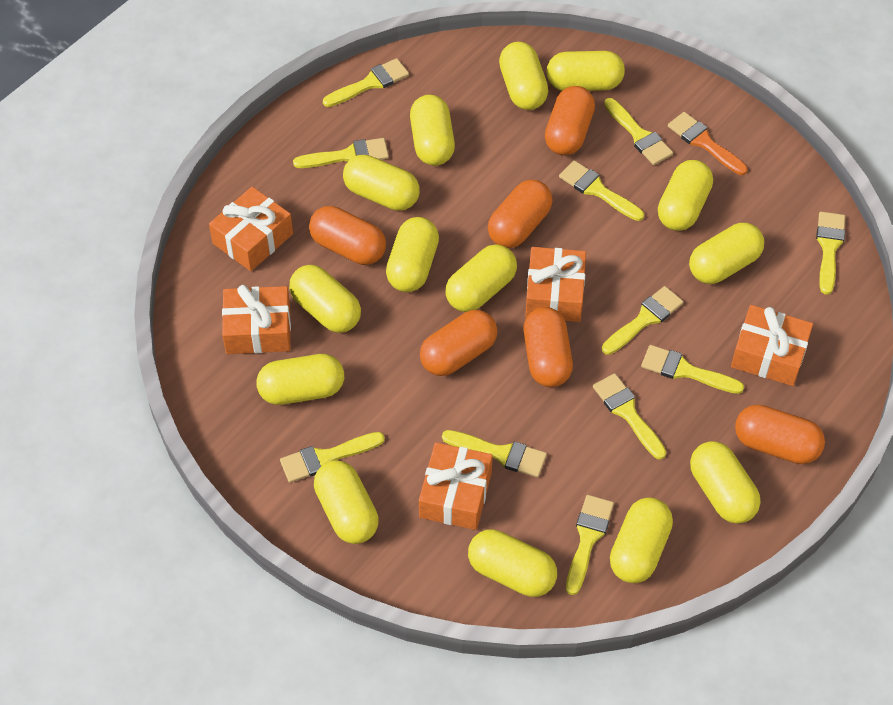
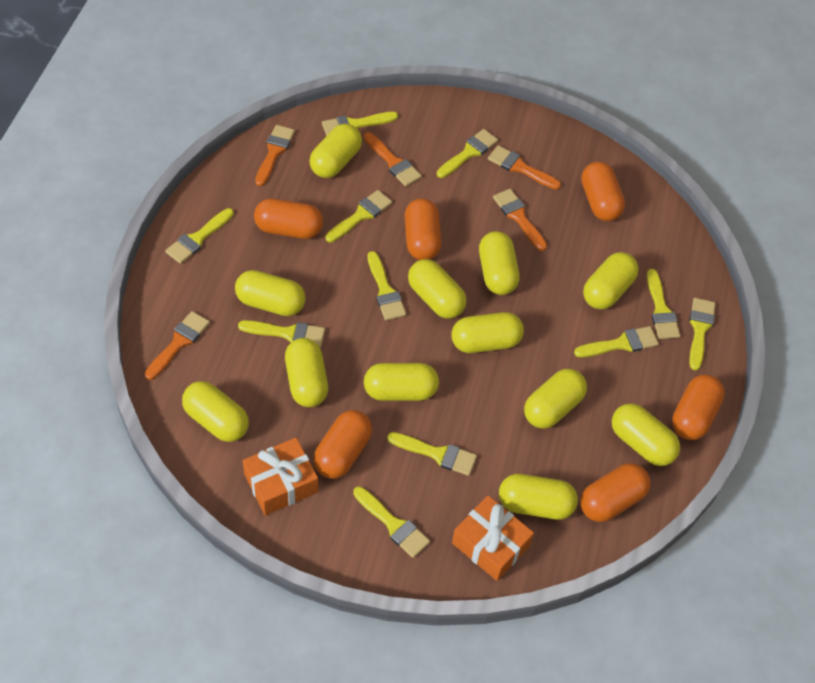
orange brush: [668,112,748,175] = 1 -> [145,311,210,380] [255,125,295,186] [364,132,422,187] [488,145,561,190] [493,189,547,251] = 5
orange gift: [209,187,293,271] [222,285,291,354] [419,442,493,530] [525,247,586,322] [731,305,813,386] = 5 -> [243,438,318,515] [452,496,534,581] = 2
yellow capsule: [257,354,344,405] [289,265,361,333] [314,460,379,544] [343,155,420,211] [386,217,439,292] [410,95,455,166] [445,244,517,312] [468,529,557,597] [499,42,548,110] [546,51,625,91] [610,497,673,583] [658,160,713,231] [689,223,764,284] [690,441,761,524] = 14 -> [182,381,249,442] [235,270,306,316] [285,338,328,407] [309,124,362,178] [364,363,439,401] [408,259,467,319] [451,312,524,353] [479,231,520,295] [499,474,578,520] [524,368,587,429] [583,252,639,309] [612,403,680,466] = 12

